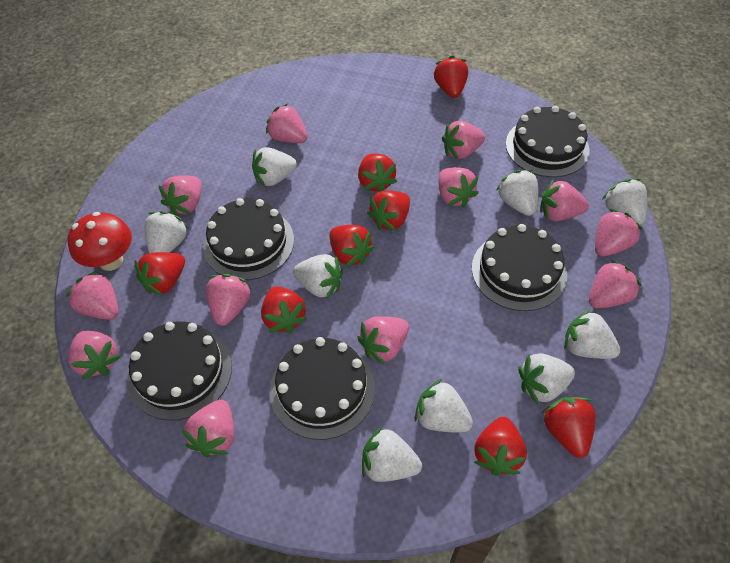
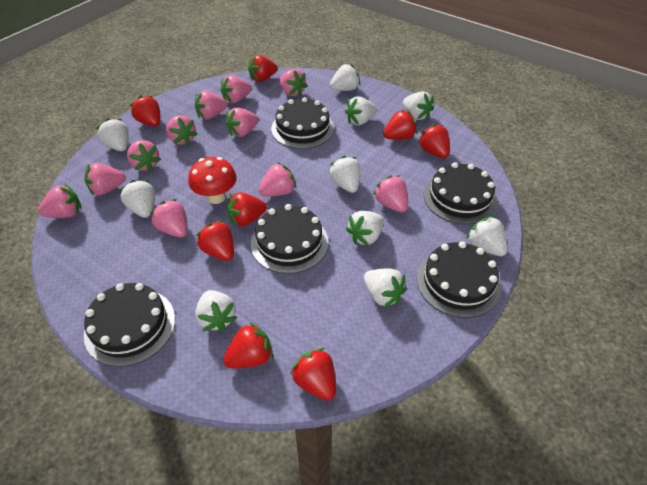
pink strawberry: [66,271,119,320] [68,331,121,380] [158,175,202,216] [182,400,235,457] [206,274,251,326] [266,104,308,143] [357,317,409,365] [439,167,479,208] [442,121,485,159] [540,179,589,221] [589,259,642,308] [595,209,643,257] = 12 -> [38,183,82,218] [84,163,126,195] [127,140,161,172] [150,199,188,237] [166,115,198,145] [195,91,228,120] [220,75,252,103] [226,108,259,137] [259,162,296,196] [279,69,307,97] [373,175,408,213] = 11
white strawberry: [144,211,189,253] [252,147,297,187] [293,254,343,299] [362,426,422,482] [415,379,473,432] [497,170,538,216] [518,353,575,404] [564,309,620,359] [602,179,647,225] = 9 -> [96,118,129,151] [119,180,155,218] [195,290,237,332] [328,156,360,193] [330,64,360,91] [345,96,377,125] [346,211,384,246] [364,268,407,308] [403,91,434,120] [466,216,508,256] = 10

